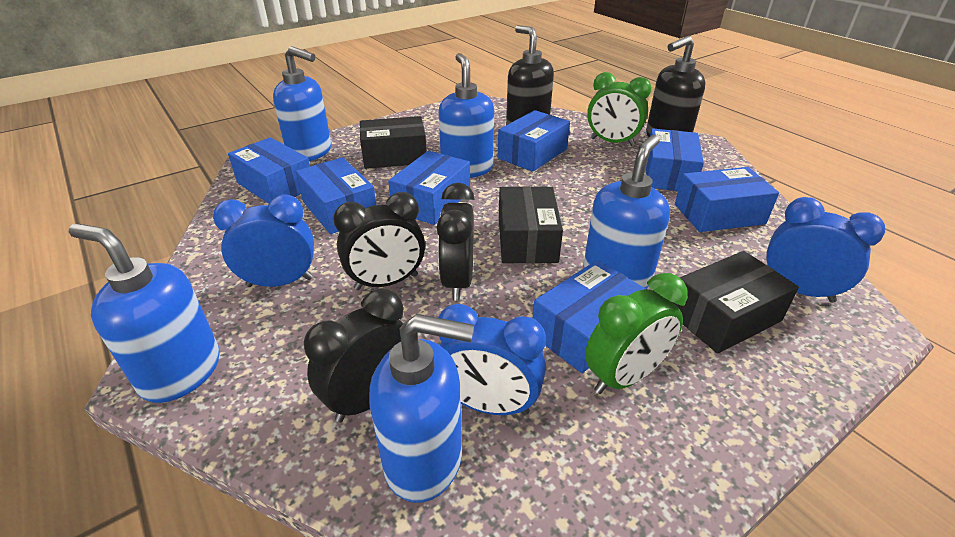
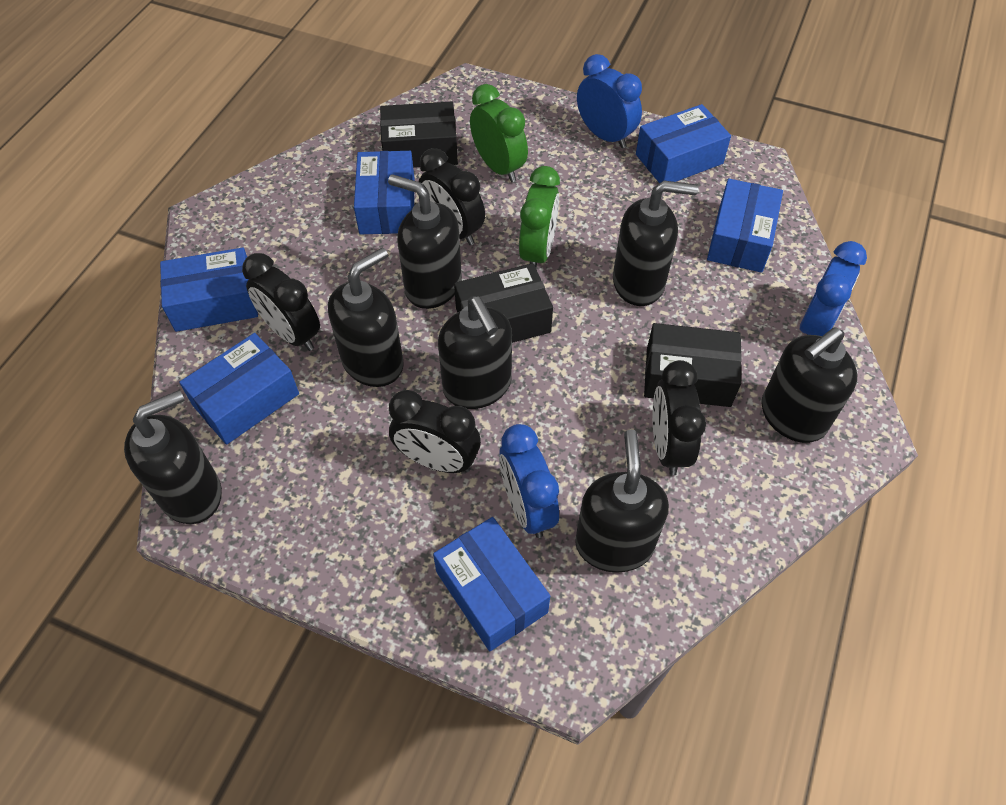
black clock: [304,288,404,422] [333,192,425,290] [437,183,475,301] = 3 -> [242,253,320,351] [389,390,481,473] [419,148,485,245] [653,360,706,476] = 4
black soap dispenser: [506,25,554,125] [646,36,705,137] = 2 -> [124,390,222,524] [328,248,404,387] [388,174,462,309] [438,296,512,409] [575,429,669,573] [613,181,698,306] [761,327,857,443] = 7
blue box: [228,137,310,203] [296,157,376,234] [388,151,470,225] [498,110,570,172] [533,260,646,373] [645,128,704,191] [675,167,779,232] = 7 -> [160,247,258,332] [179,333,299,445] [354,151,415,235] [433,517,550,651] [636,104,731,183] [707,179,783,273] = 6
blue soap dispenser: [69,223,220,403] [273,46,331,161] [369,314,474,503] [439,53,494,178] [583,135,670,289] = 5 -> none = 0

